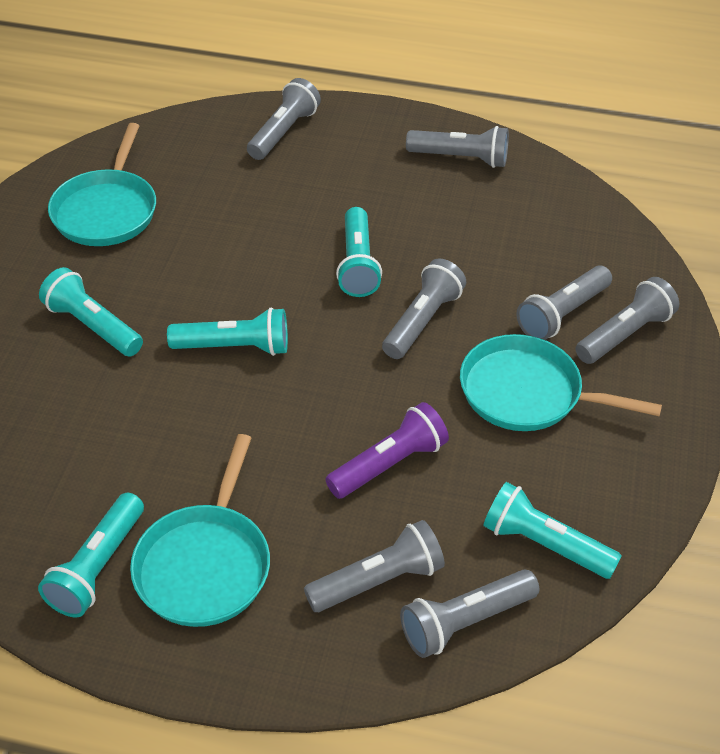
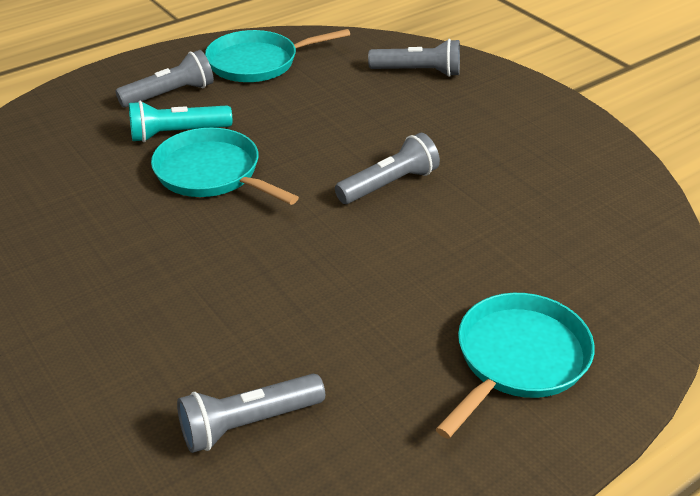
grey flashlight: [247,78,321,160] [304,520,445,612] [382,258,466,359] [400,570,539,658] [406,126,509,168] [516,265,612,340] [576,277,679,364] = 7 -> [115,50,214,108] [177,374,325,453] [335,133,440,204] [368,39,460,77] = 4
purple flashlight: [326,402,449,499] = 1 -> none = 0
turquoise flashlight: [38,493,144,617] [39,267,143,357] [167,308,288,356] [336,207,382,297] [483,482,621,579] = 5 -> [129,101,232,142] = 1

